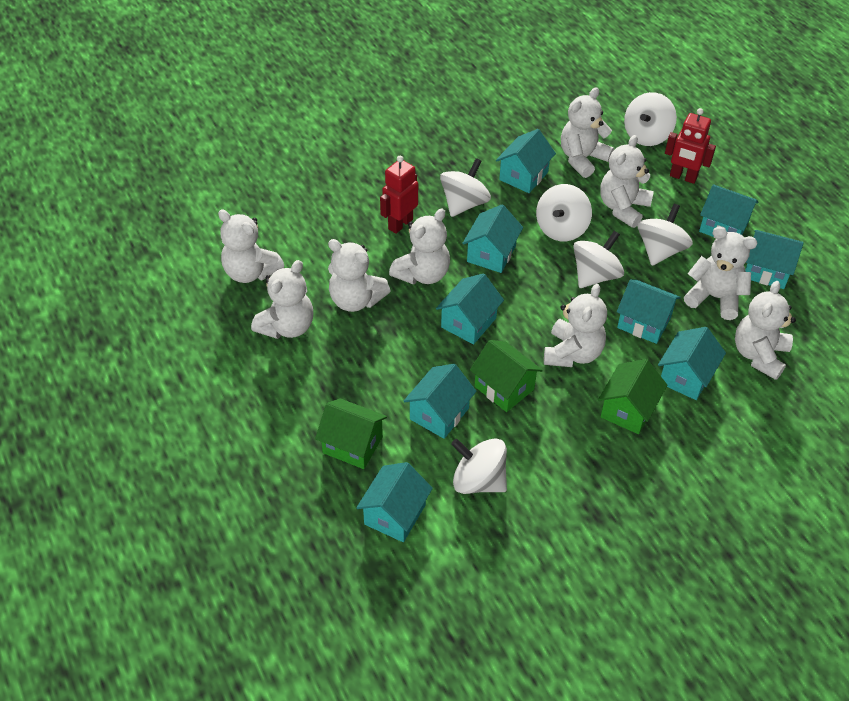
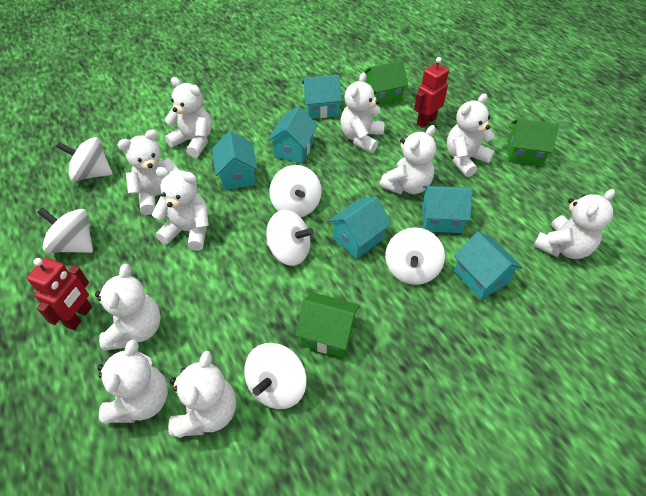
turquoise house: [356,462,433,542] [404,364,476,439] [436,273,504,345] [462,204,523,273] [496,129,556,193] [617,279,681,344] [658,327,726,400] [699,184,759,238] [745,230,804,289] = 9 -> [212,131,258,190] [268,106,318,163] [302,75,342,119] [328,196,391,259] [422,186,473,233] [454,232,522,300] = 6
white teddy bear: [218,210,284,283] [251,260,313,339] [328,239,391,312] [389,208,450,285] [544,284,607,367] [561,87,614,178] [600,135,654,228] [684,227,758,320] [735,281,796,380] = 9 -> [95,264,161,351] [97,339,168,424] [118,129,180,215] [152,167,209,251] [164,77,212,158] [168,351,236,438] [340,72,385,153] [380,125,436,194] [447,93,495,177] [533,189,615,259] = 10

